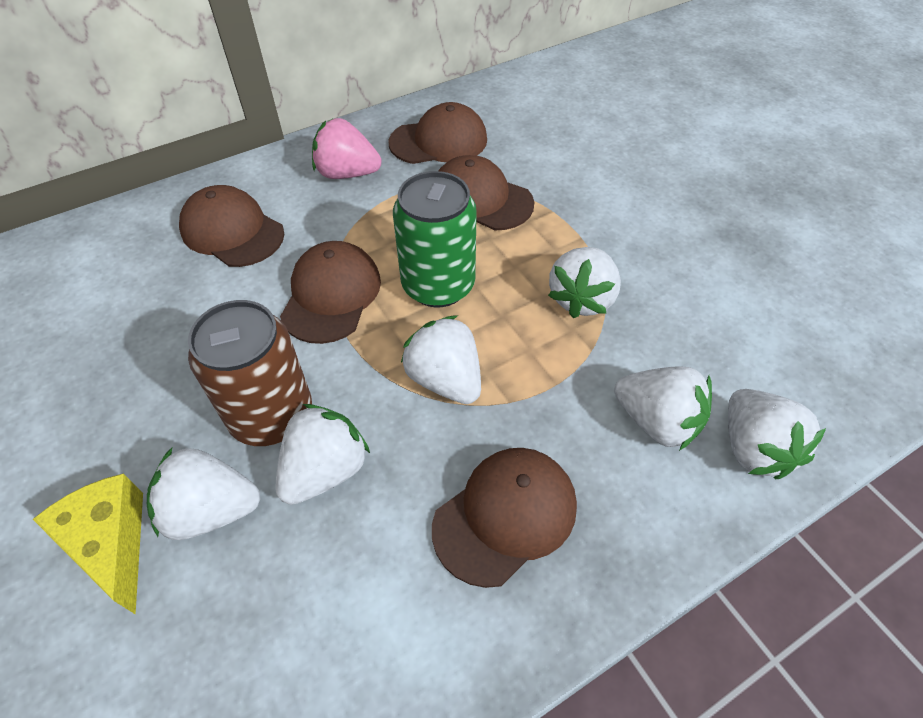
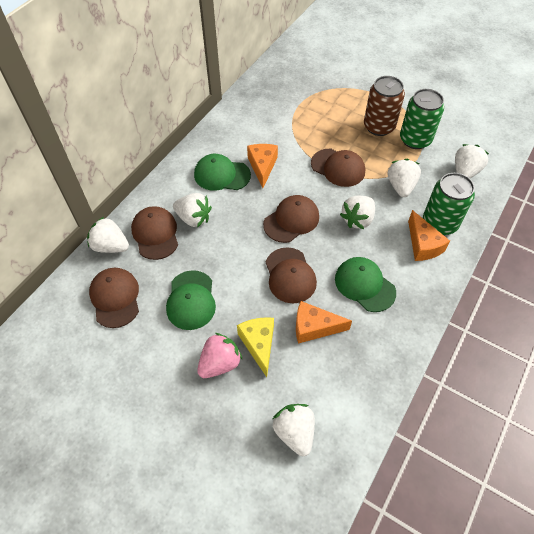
green can: [393,171,477,308] = 1 -> [400,89,444,149] [423,173,475,235] = 2
green cap: none = 0 -> [166,270,216,330] [194,154,251,191] [335,257,396,312] = 3
orange cheese: none = 0 -> [247,144,278,188] [296,301,352,344] [408,210,450,261] = 3

